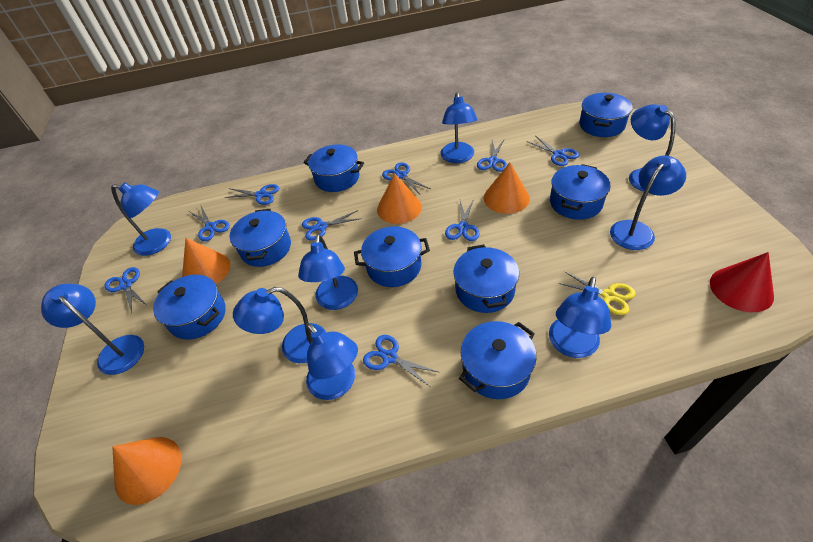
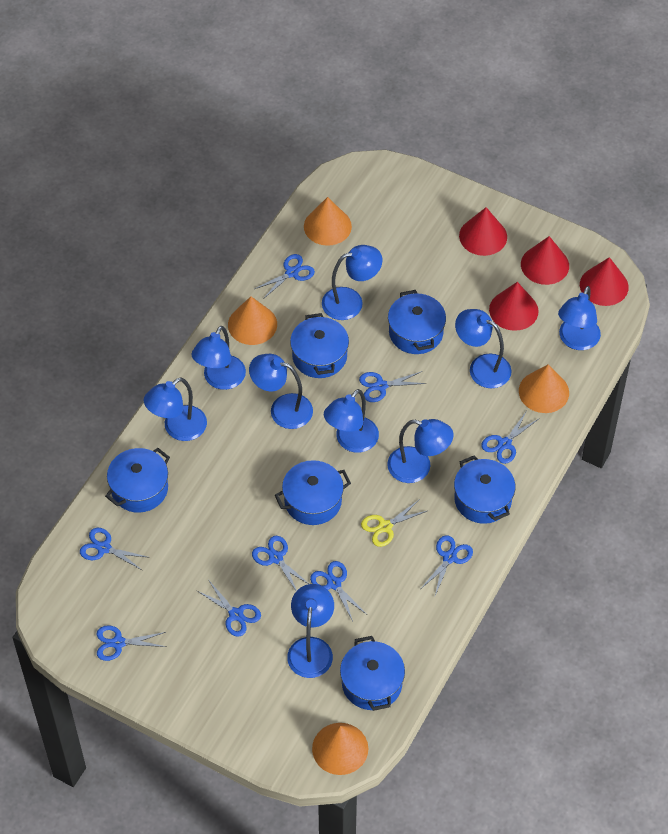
blue pot: [153,275,226,340] [230,209,291,267] [303,144,364,192] [354,226,430,287] [453,244,519,313] [459,321,536,399] [550,164,611,220] [579,92,632,137] = 8 -> [105,448,170,513] [275,460,351,525] [290,313,349,378] [340,636,405,711] [388,290,446,354] [454,455,515,524] = 6
red cone: [710,252,774,312] = 1 -> [459,207,507,256] [489,282,538,331] [521,236,569,285] [580,257,629,306] = 4

